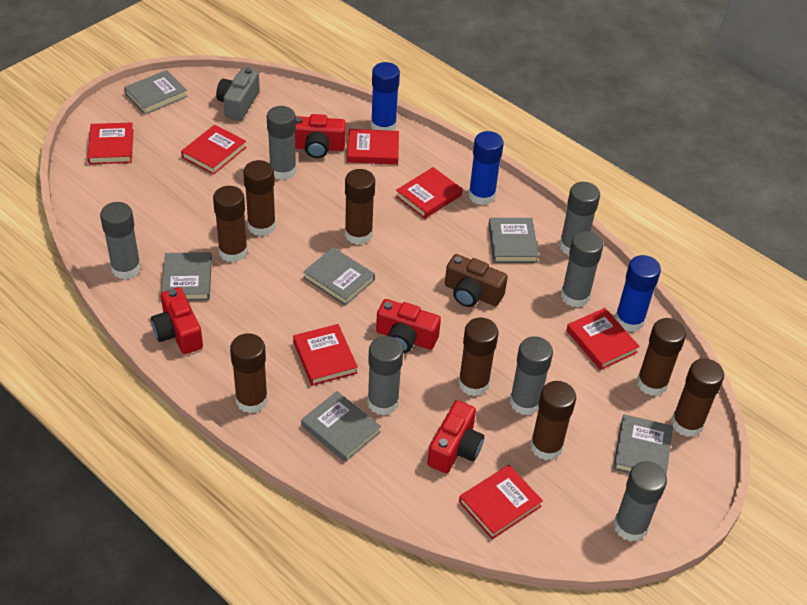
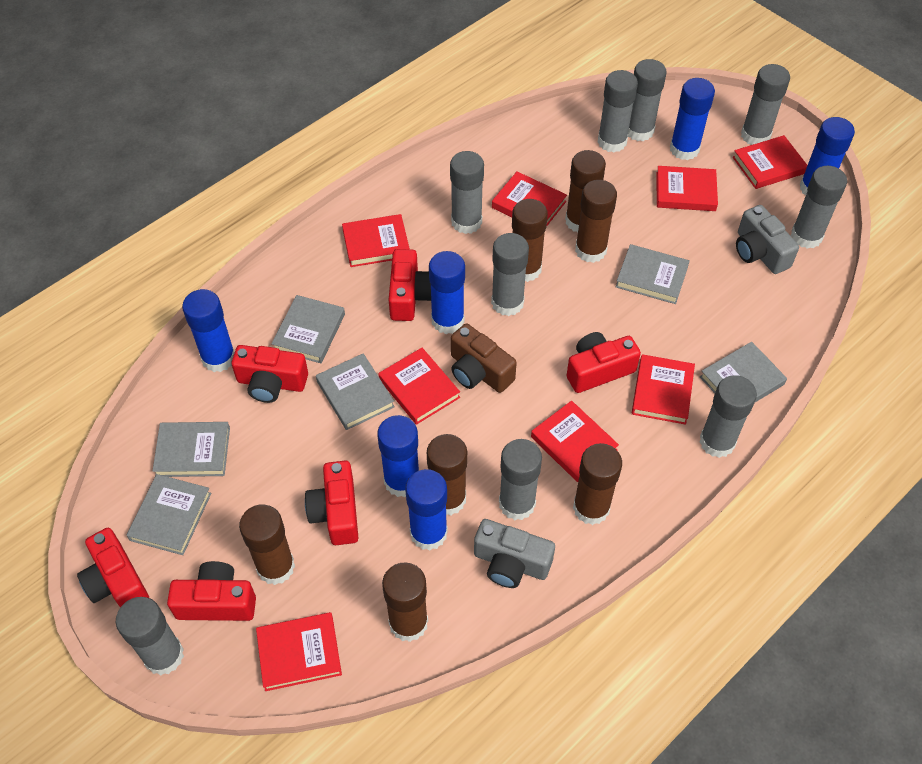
blue glue stick: [371,62,400,131] [468,131,504,205] [615,255,661,332] = 3 -> [182,289,235,372] [377,415,419,497] [405,469,448,551] [429,251,465,334] [670,78,715,160] [800,117,855,195] = 6
brown glue stick: [213,186,248,262] [230,333,268,413] [243,160,276,236] [345,169,375,245] [458,318,499,396] [530,381,576,460] [637,318,686,396] [671,358,724,437] = 8 -> [239,504,295,585] [382,562,428,642] [427,434,467,516] [512,199,548,282] [565,150,606,232] [573,443,622,525] [575,180,617,263] = 7
grey camera: [216,68,260,121] = 1 -> [474,519,555,588] [736,205,799,274] = 2
grey glue stick: [100,202,141,279] [267,106,297,180] [367,336,403,415] [510,336,553,415] [559,182,600,256] [561,231,603,308] [614,461,667,542] = 7 -> [116,597,184,676] [450,151,484,234] [491,233,529,316] [499,439,542,520] [598,70,638,152] [628,59,666,141] [700,375,757,458] [741,64,790,145] [791,166,847,249] = 9
red book: [87,123,134,164] [181,125,247,175] [293,324,358,386] [347,129,399,165] [396,167,463,219] [459,465,543,539] [566,308,640,370] = 7 -> [256,612,342,691] [342,214,410,267] [378,348,460,425] [492,172,567,227] [531,401,619,482] [632,354,695,425] [656,166,718,211] [733,135,807,189] = 8
red camera: [151,287,203,354] [295,114,346,158] [376,299,441,353] [427,400,484,473] = 4 -> [77,528,149,607] [167,561,256,621] [232,345,308,403] [305,461,358,545] [389,249,431,321] [567,332,641,393] = 6

